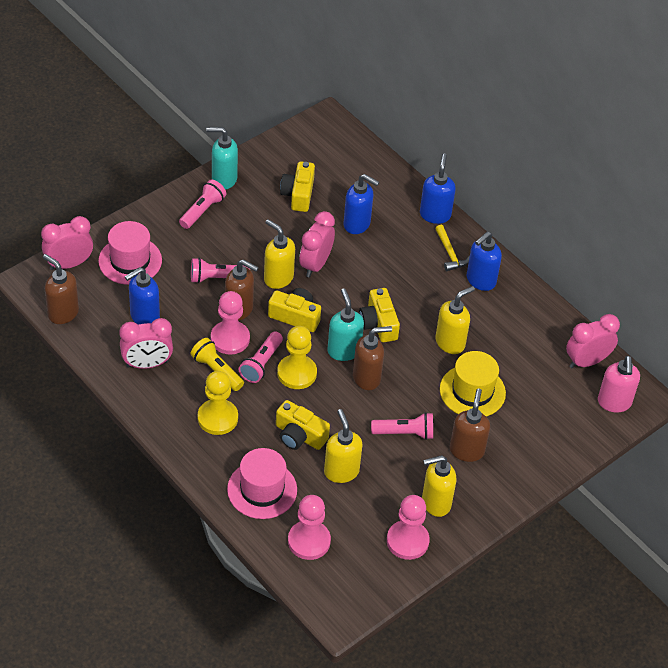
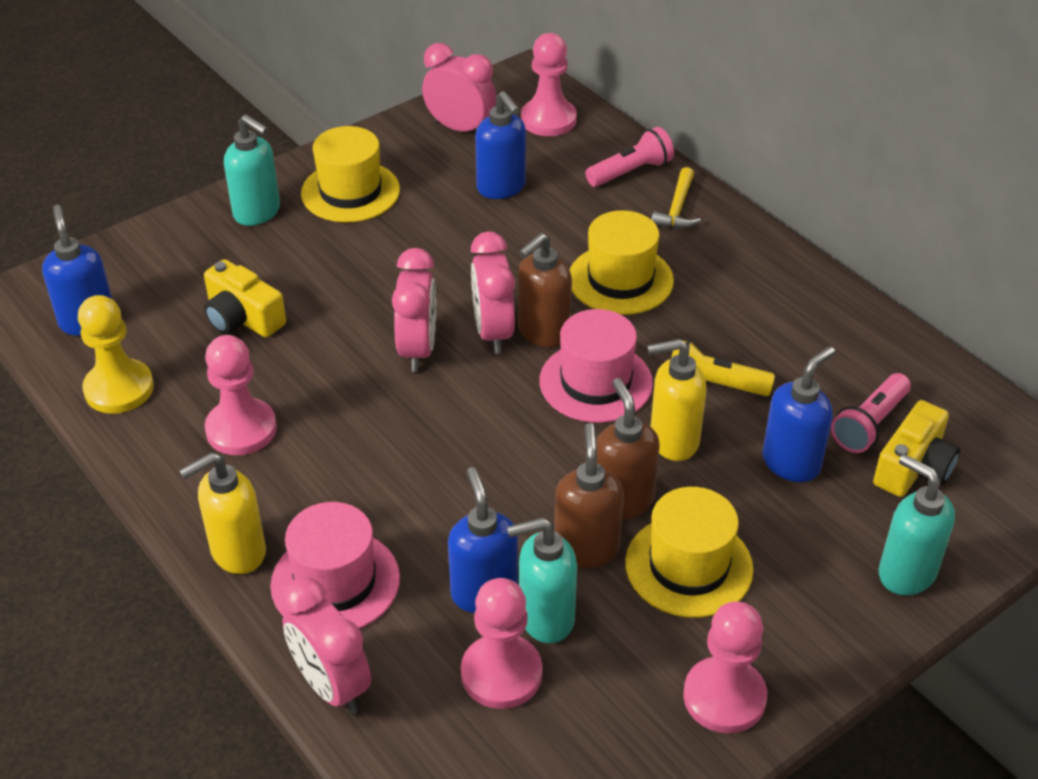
brown soap dispenser: [43,254,79,324] [225,260,259,320] [353,326,392,390] [450,389,490,462] = 4 -> [518,233,572,347] [554,423,624,568] [596,378,660,520] = 3
pink flashlight: [179,179,226,229] [191,258,249,283] [239,331,283,383] [371,412,433,440] = 4 -> [585,127,674,187] [831,373,911,453] = 2
pink pawn: [211,291,250,355] [288,495,331,560] [387,495,430,560] = 3 -> [205,335,277,455] [461,578,542,709] [521,33,577,136] [683,601,767,733] = 4
pink soap dispenser: [598,356,640,413] = 1 -> none = 0
turquoise soap dispenser: [206,127,238,189] [327,288,364,361] = 2 -> [224,115,280,226] [507,517,577,643] [879,454,955,595] = 3
yellow camera: [268,288,321,332] [276,400,330,450] [280,161,315,212] [359,288,400,342] = 4 -> [204,259,286,337] [873,400,960,497] = 2
yellow hat: [440,351,506,417] = 1 -> [301,126,400,223] [570,210,674,315] [625,487,754,618] = 3
yellow pawn: [198,371,238,435] [277,326,317,389] = 2 -> [78,295,154,414] = 1
yellow soap dispenser: [264,219,295,289] [324,409,363,483] [422,455,456,517] [435,286,475,354] = 4 -> [179,452,266,574] [647,339,707,461] = 2

